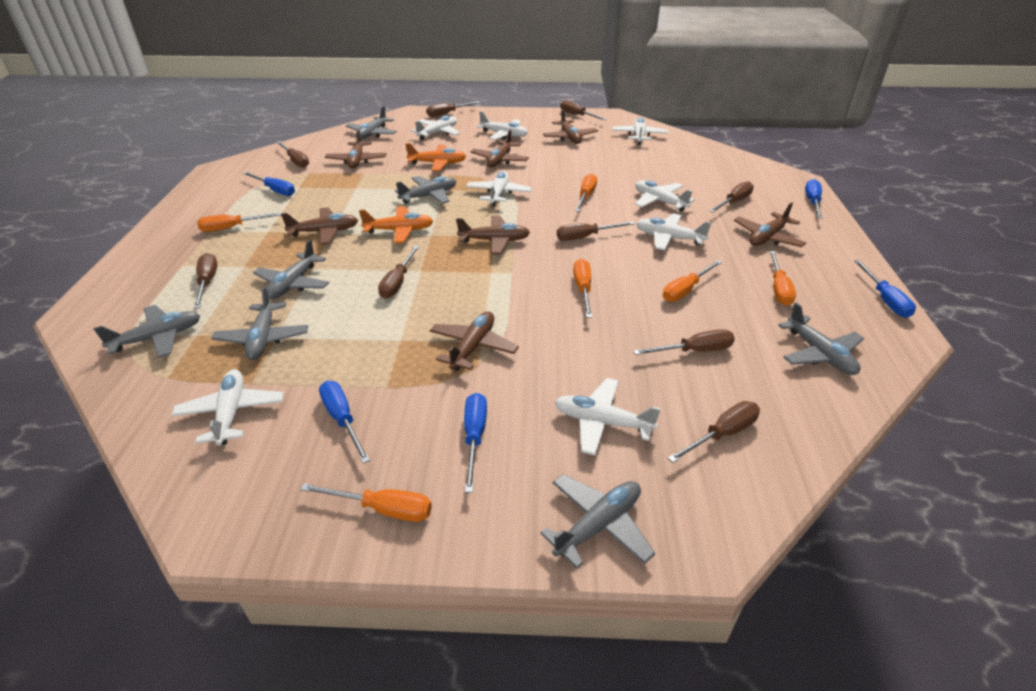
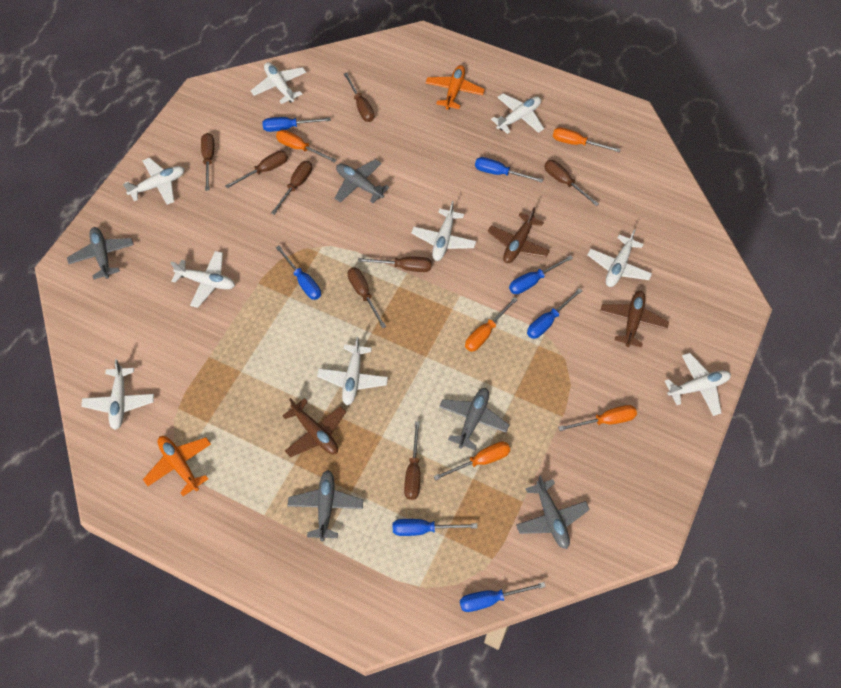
blue screwdriver: [243,172,295,196] [319,381,370,464] [464,393,487,493] [805,179,823,219] [854,260,916,318] = 5 -> [262,117,331,132] [276,246,321,300] [393,519,478,536] [460,582,546,612] [475,157,543,183] [509,255,573,294] [527,288,582,339] = 7
brown plane: [281,207,358,245] [325,129,386,169] [430,311,519,371] [456,215,530,254] [471,129,529,167] [543,109,598,144] [734,202,806,247] = 7 -> [282,398,346,457] [487,207,550,263] [600,291,669,348] = 3
brown screwdriver: [194,253,218,309] [276,141,309,168] [378,245,420,299] [427,101,481,117] [557,221,635,241] [560,100,606,120] [633,329,735,355] [668,401,760,463] [709,181,754,212] = 9 -> [201,133,214,191] [225,151,288,188] [271,161,312,215] [344,73,374,122] [348,267,386,328] [358,257,432,272] [404,421,420,500] [544,160,599,206] = 8
grey plane: [93,305,200,358] [211,287,308,360] [253,239,329,299] [346,106,397,140] [395,176,456,204] [540,474,655,568] [778,302,864,375] = 7 -> [67,227,134,280] [288,470,363,541] [334,159,390,203] [439,388,509,450] [516,475,590,549] = 5
orange screwdriver: [197,212,283,232] [300,483,432,522] [573,259,592,318] [575,173,597,212] [663,260,722,302] [769,251,796,306] = 6 -> [276,130,337,163] [433,441,510,481] [465,297,518,352] [553,127,621,152] [558,405,637,431] = 5
white plane: [171,369,284,446] [411,116,460,140] [466,171,532,207] [476,111,528,140] [555,378,661,456] [612,117,668,145] [635,180,695,212] [636,213,712,250] = 8 -> [81,359,154,430] [123,158,184,205] [170,251,235,308] [250,62,306,104] [317,337,388,405] [411,201,476,261] [491,93,544,134] [587,229,652,287] [665,353,731,416] = 9

